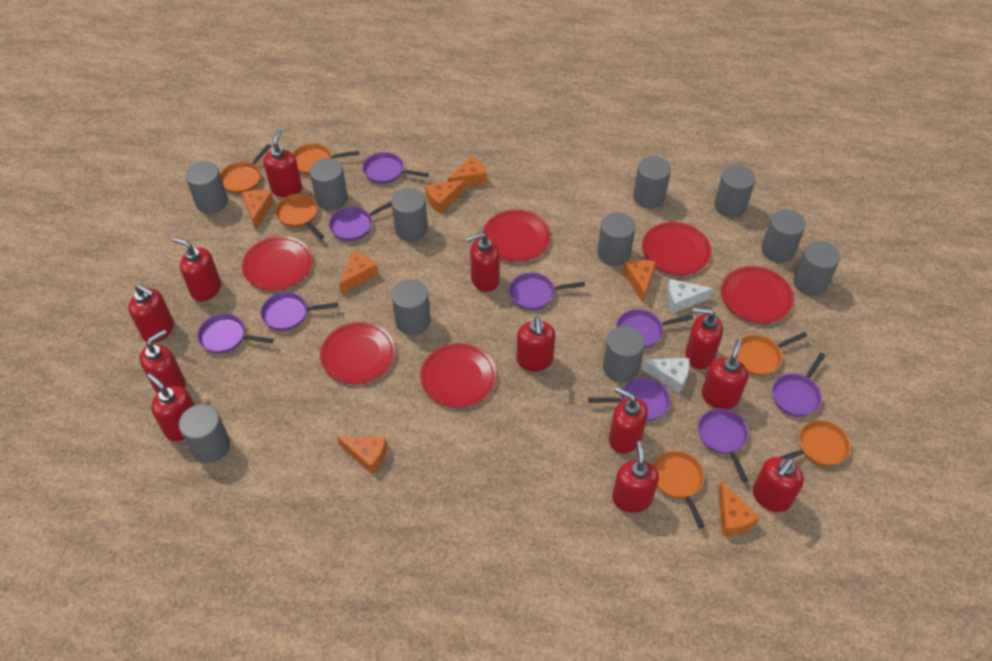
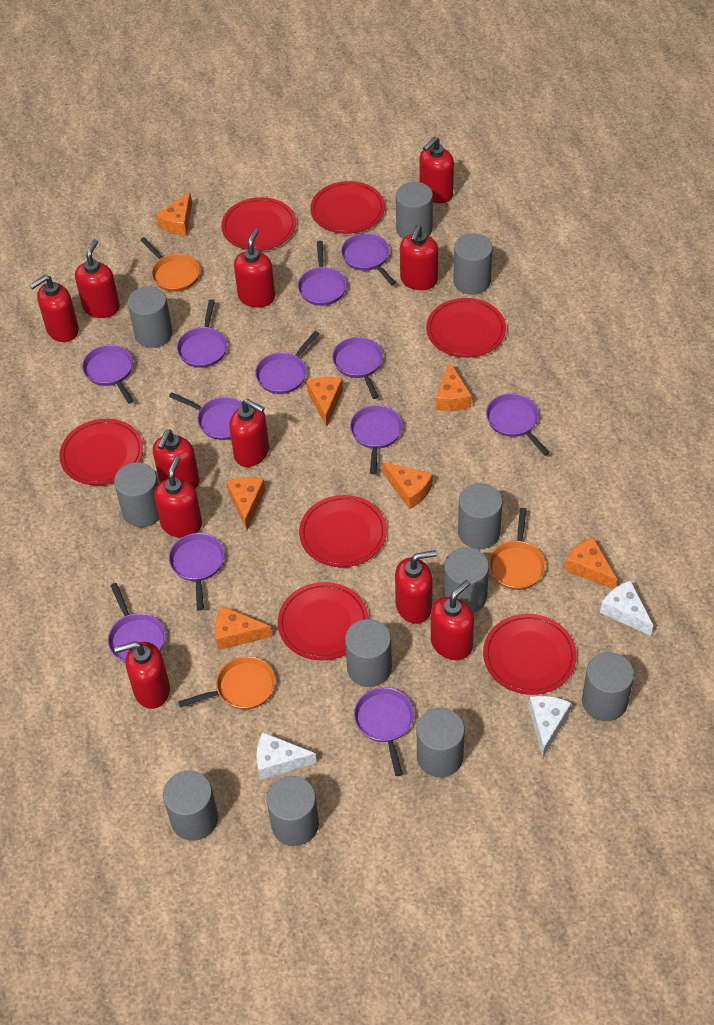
orange pan: [220,144,271,194] [275,194,324,239] [292,144,359,175] [653,451,705,528] [737,332,807,376] [781,420,851,466] = 6 -> [140,237,200,292] [178,656,275,710] [489,508,546,590] = 3
purple pan: [197,314,274,354] [261,292,338,331] [329,201,392,241] [362,152,429,184] [509,272,585,310] [588,378,671,421] [616,309,693,348] [698,409,749,482] [772,353,826,417] = 9 -> [82,345,134,404] [108,583,166,663] [169,392,242,440] [169,533,224,611] [177,299,227,368] [255,331,319,394] [298,241,347,306] [332,337,383,399] [341,233,396,285] [350,405,403,474] [354,687,414,776] [486,393,550,456] = 12
red plate: [242,236,313,290] [320,322,395,384] [420,343,497,408] [483,210,551,262] [642,222,712,275] [721,266,794,323] = 6 -> [59,419,143,485] [221,197,296,251] [278,582,369,660] [299,495,387,567] [310,181,385,234] [426,298,506,358] [483,614,577,695] = 7
red soap dispenser: [128,284,174,343] [140,330,186,393] [147,373,194,441] [172,237,221,301] [263,130,302,197] [466,232,500,292] [516,316,555,371] [609,387,648,454] [612,441,659,513] [686,307,723,369] [702,339,748,409] [753,457,804,512] = 12 -> [29,275,79,342] [75,239,120,318] [114,641,170,709] [153,430,199,489] [154,456,202,538] [229,399,269,467] [234,229,275,307] [395,550,437,624] [400,225,438,290] [420,137,454,203] [431,580,474,660] = 11
white cheese: [641,358,690,394] [667,279,713,313] = 2 -> [256,732,317,780] [529,696,571,757] [600,580,653,636] = 3

